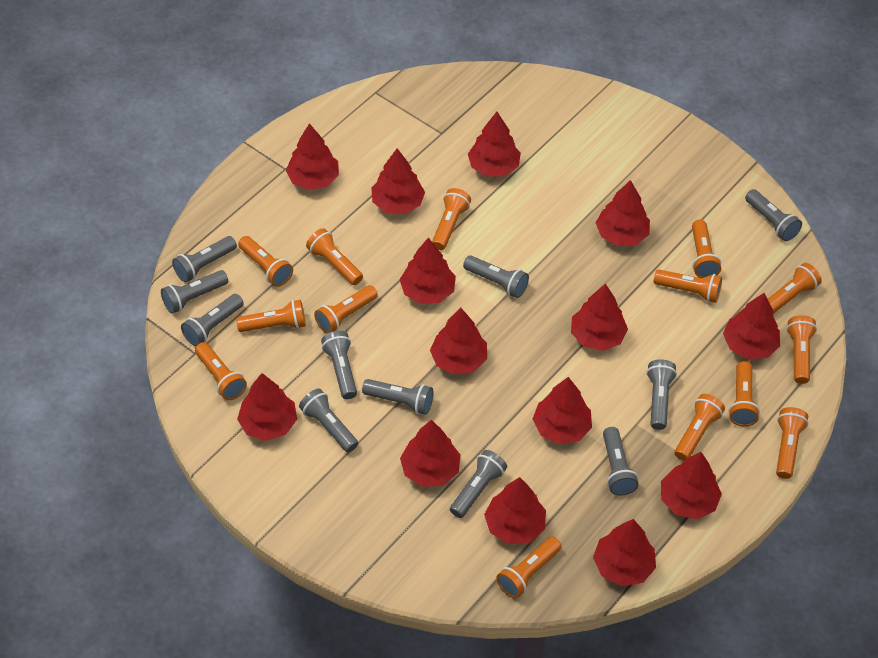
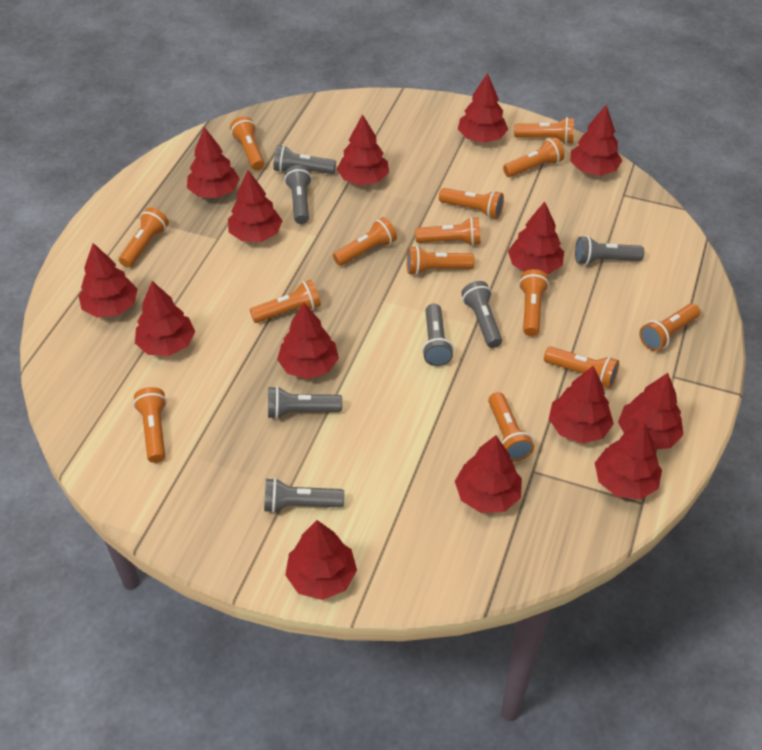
grey flashlight: [161,270,228,314] [172,236,237,282] [181,294,244,346] [299,389,358,452] [321,331,357,399] [362,379,433,415] [450,450,507,518] [463,255,529,298] [603,427,639,496] [646,359,677,430] [745,189,802,241] = 11 -> [264,478,344,513] [268,386,342,419] [274,145,336,174] [284,165,312,224] [422,304,454,366] [461,281,502,348] [575,236,644,265] = 7

